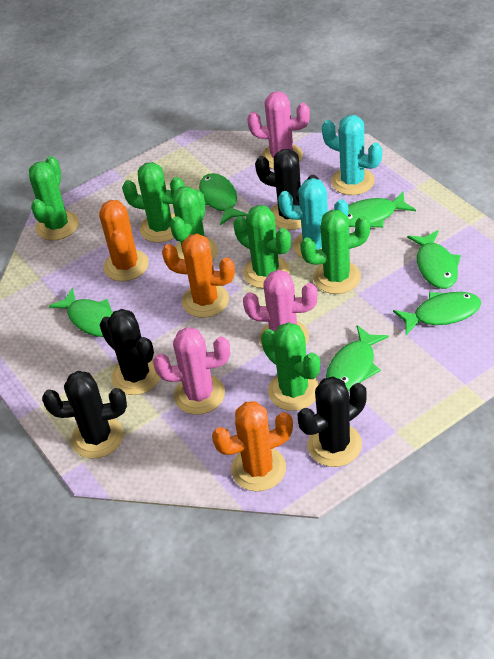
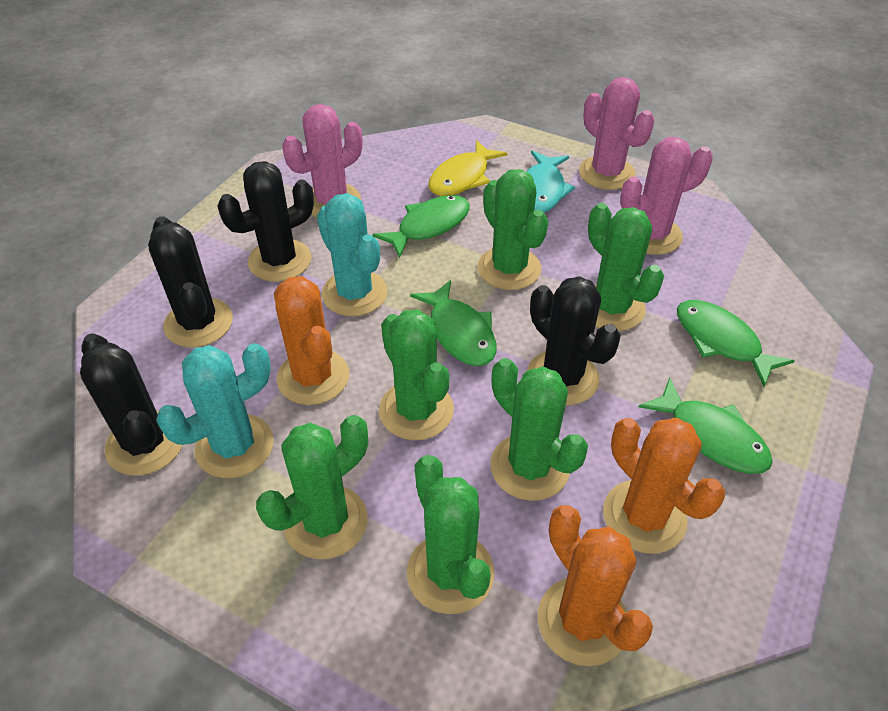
green fish: [49,287,113,337] [199,173,248,225] [326,325,389,391] [348,192,416,228] [393,292,481,335] [407,230,461,289] = 6 -> [372,195,470,258] [410,280,496,366] [639,377,773,474] [677,300,795,387] = 4
turquoise fish: none = 0 -> [526,151,575,213] = 1
yellow fish: none = 0 -> [428,140,508,196] = 1

